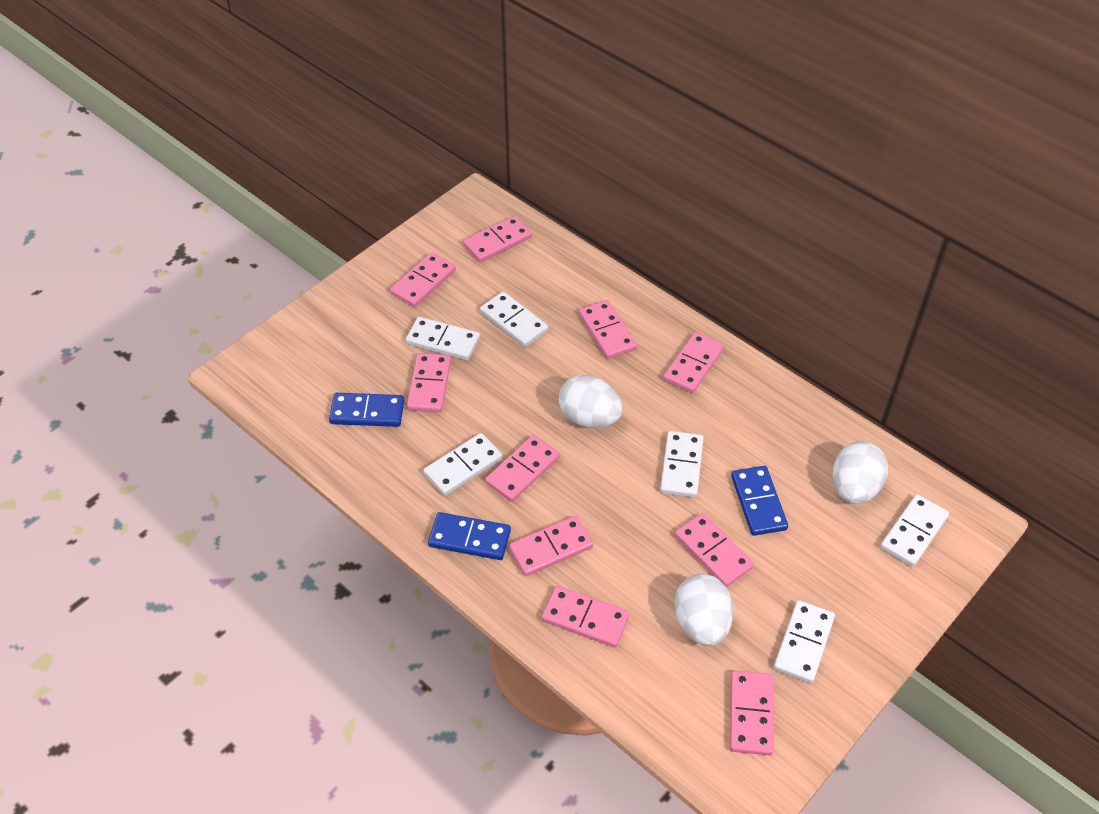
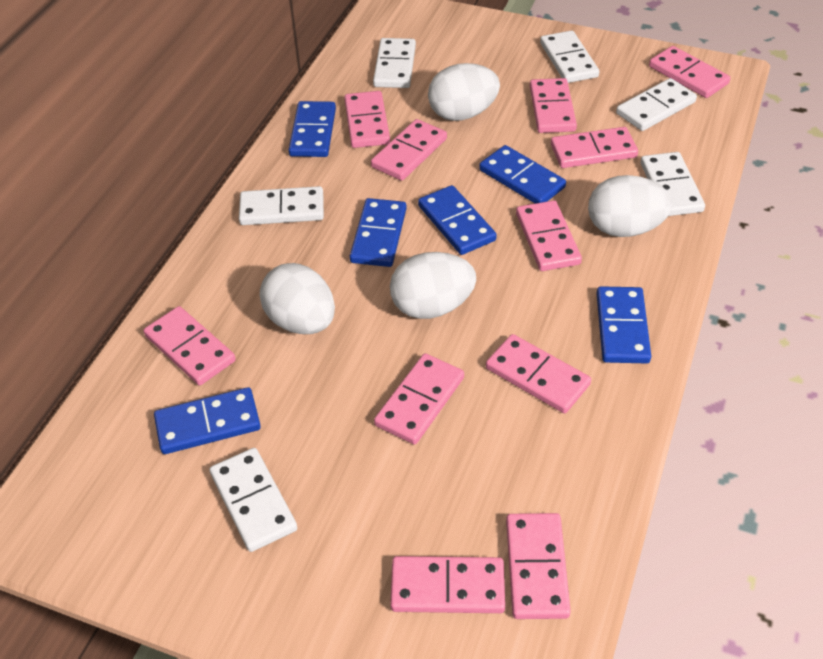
blue domino: [329,393,404,427] [428,512,511,560] [731,466,788,536] = 3 -> [154,387,261,454] [289,101,336,157] [350,198,407,267] [418,185,496,255] [479,145,566,203] [596,286,651,363] = 6
pink domino: [390,253,456,307] [407,353,451,413] [463,216,532,262] [485,435,560,502] [509,516,593,576] [542,586,630,648] [579,300,637,359] [663,332,724,393] [675,513,754,587] [730,670,774,756] = 10 -> [143,306,236,385] [344,91,390,148] [371,119,447,181] [374,353,464,445] [390,556,505,613] [486,334,591,413] [506,513,571,619] [516,200,582,271] [530,78,577,133] [551,127,638,168] [649,46,730,98] = 11
white egg: [559,375,623,428] [674,574,733,646] [833,441,888,504] = 3 -> [260,263,335,334] [390,252,476,319] [428,63,500,121] [588,175,672,237] = 4

